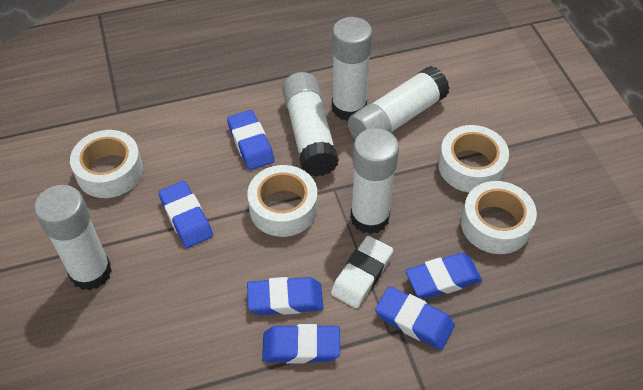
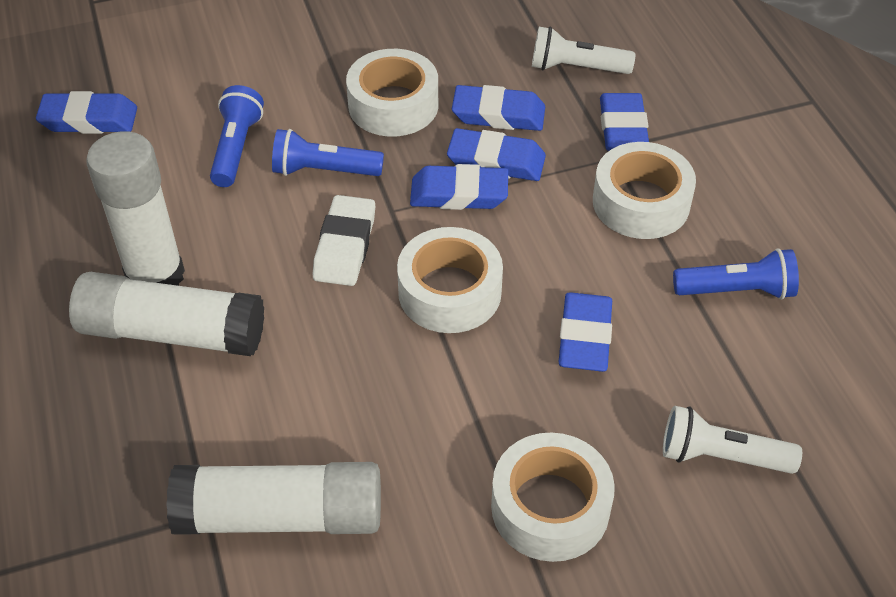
blue flashlight: none = 0 -> [210,85,264,187] [272,129,384,176] [673,248,799,300] = 3
white flashlight: none = 0 -> [532,27,636,74] [663,406,802,474] = 2
white glue stick: [34,185,112,291] [282,72,339,177] [332,17,373,121] [348,66,450,139] [350,128,399,234] = 5 -> [69,272,264,356] [86,131,185,286] [166,462,381,535] = 3

